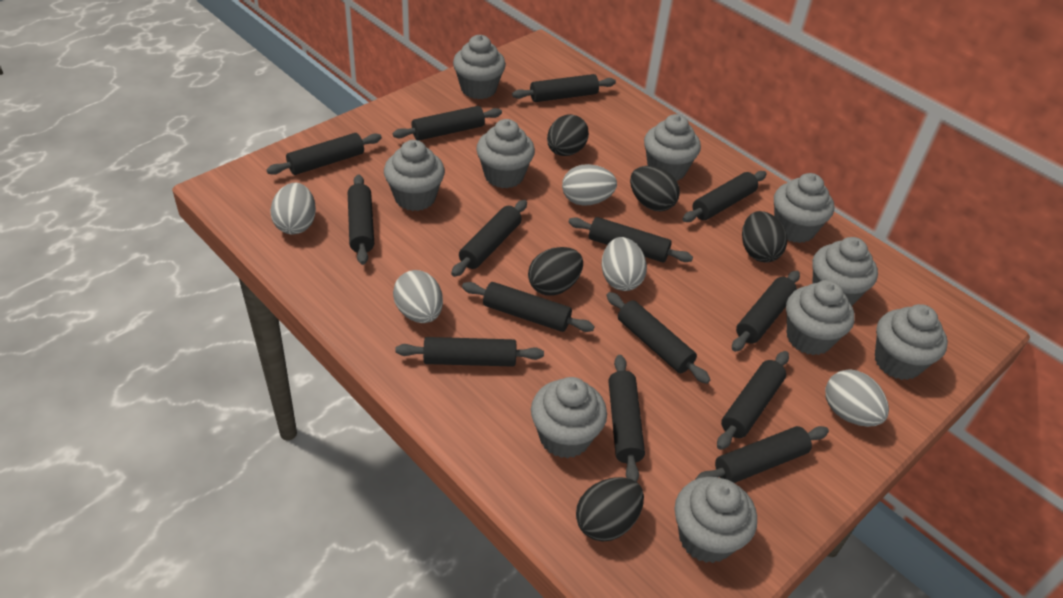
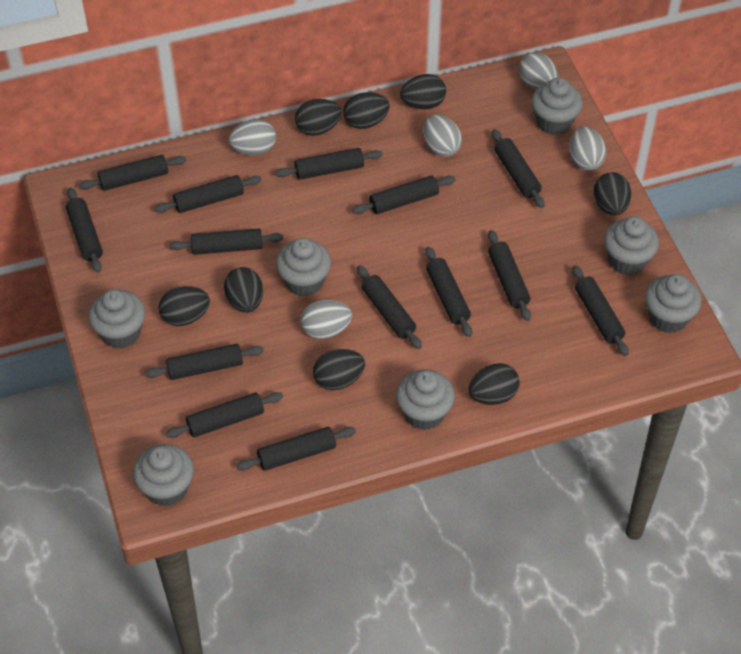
black egg: [528,247,583,296] [547,114,589,156] [576,477,644,542] [630,166,680,212] [742,211,787,262] = 5 -> [159,286,210,326] [224,267,263,313] [295,99,341,136] [313,349,365,390] [343,92,390,129] [400,74,446,110] [469,363,520,405] [594,172,631,215] = 8
grey cupcake: [384,140,445,211] [453,35,506,99] [476,119,535,188] [531,377,607,459] [644,114,701,181] [675,477,757,563] [774,173,834,243] [786,280,855,355] [812,237,878,306] [875,304,948,380] = 10 -> [88,289,145,349] [133,444,194,507] [276,238,331,297] [396,369,455,430] [531,78,583,135] [604,216,659,275] [645,274,702,333] = 7

